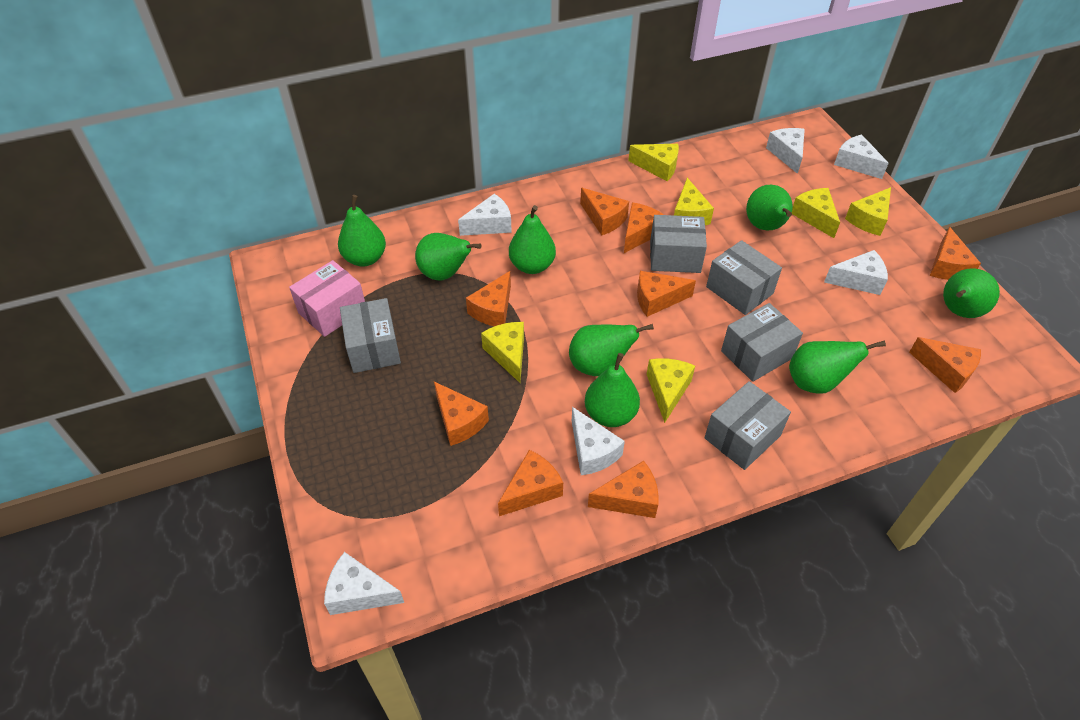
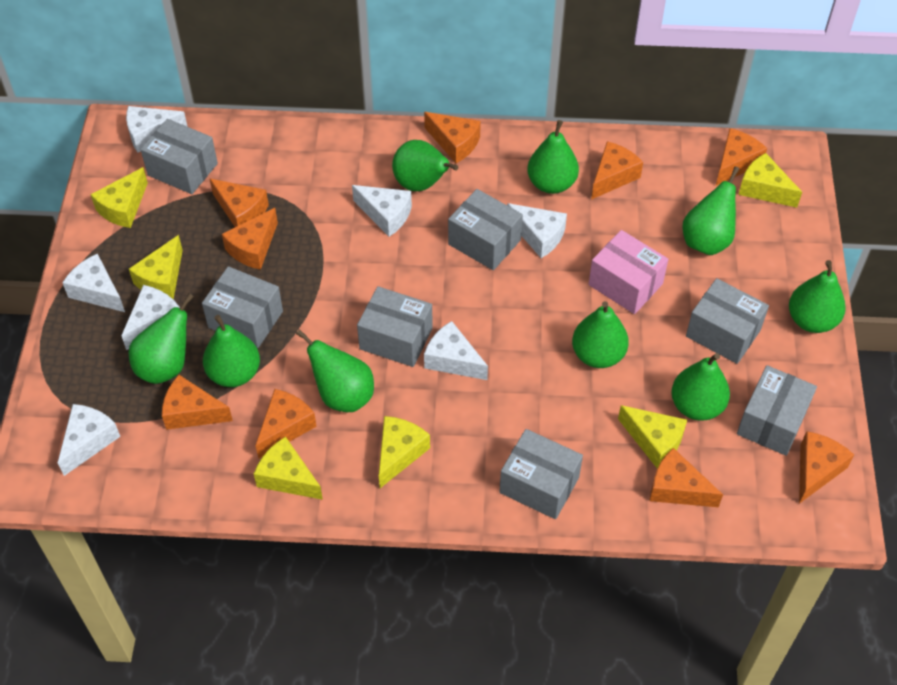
green pear: [338,195,386,267] [415,233,481,281] [509,205,556,274] [569,324,654,376] [585,353,640,427] [746,185,793,230] [789,341,886,394] [943,268,1000,318] = 8 -> [129,293,194,384] [203,315,260,387] [296,329,374,412] [392,140,458,191] [527,120,579,194] [572,301,629,368] [671,353,730,421] [682,166,739,255] [789,260,846,333] = 9
grey box: [340,298,401,373] [650,215,707,273] [704,381,791,470] [706,240,782,315] [721,303,803,382] = 5 -> [140,119,218,194] [202,266,283,348] [357,286,433,367] [448,189,523,270] [499,429,583,519] [686,278,769,364] [737,365,817,456] = 7
white cheese: [324,552,404,615] [458,194,512,236] [572,407,625,475] [766,128,805,174] [824,250,888,295] [834,134,889,179] = 6 -> [58,404,120,476] [62,254,125,312] [121,285,180,350] [126,106,188,153] [352,185,412,237] [424,321,488,380] [507,203,567,258] = 7

